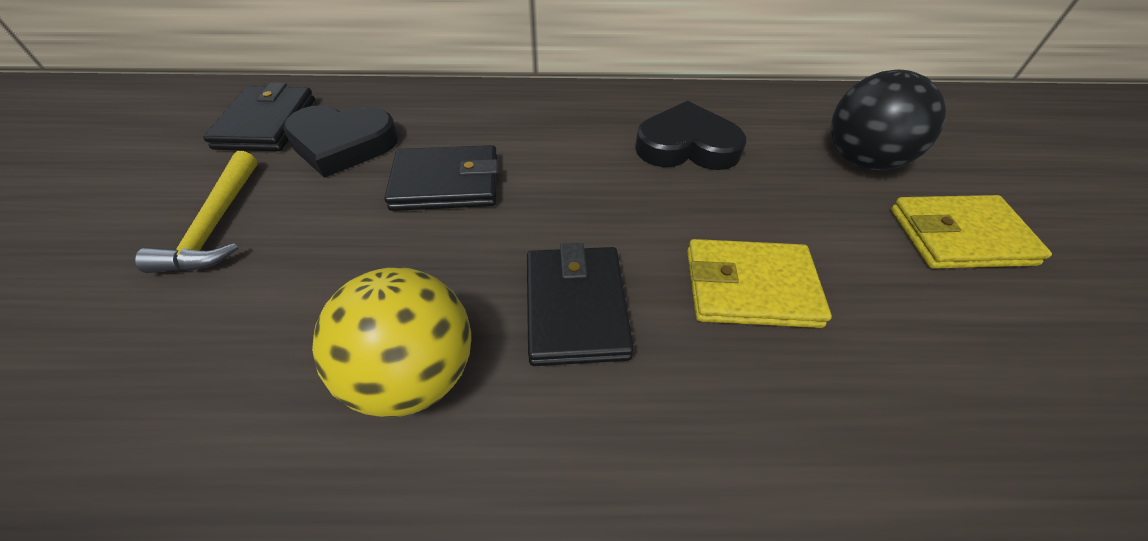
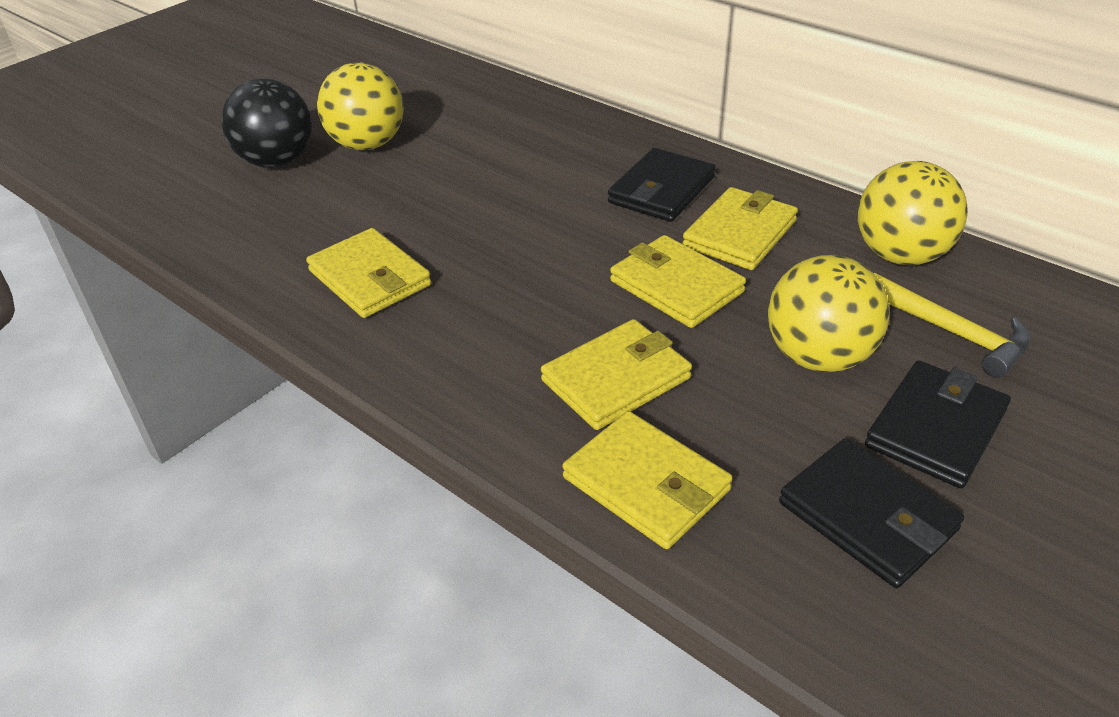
black heart: [283,105,398,178] [635,101,746,170] = 2 -> none = 0
yellow ball: [312,267,471,418] = 1 -> [317,63,404,150] [768,255,890,372] [858,161,968,265] = 3
yellow wallet: [687,239,832,328] [891,195,1052,269] = 2 -> [306,228,431,318] [541,319,692,430] [562,411,733,549] [610,235,746,328] [682,187,798,270] = 5

